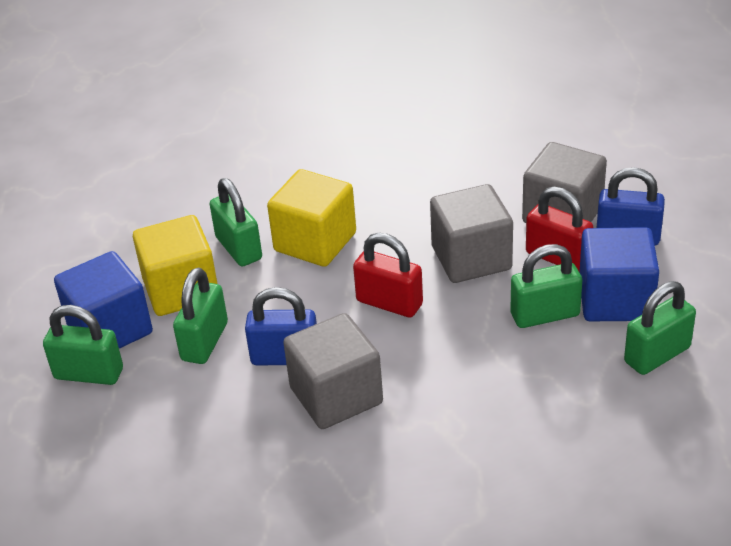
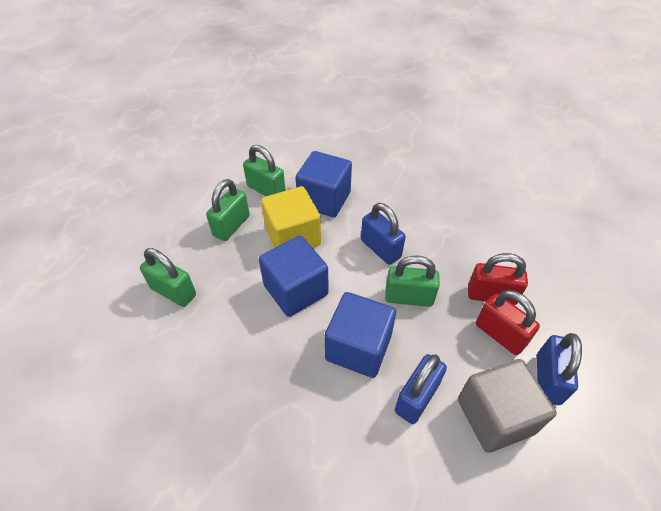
blue cube: [54,251,153,349] [579,227,659,321] = 2 -> [259,236,328,317] [295,151,352,217] [325,292,396,378] = 3
blue padlock: [245,287,317,365] [597,167,665,245] = 2 -> [361,203,406,265] [395,354,447,424] [537,333,582,405] = 3
green padlock: [43,305,123,385] [173,268,228,364] [210,178,262,266] [510,244,582,328] [624,281,696,375] = 5 -> [140,248,196,307] [206,179,250,241] [243,145,286,196] [385,256,440,307] = 4
grey cube: [283,313,383,429] [430,184,513,283] [522,142,607,223] = 3 -> [458,359,557,453] = 1
yellow cube: [133,215,218,316] [267,169,356,267] = 2 -> [261,186,321,248] = 1

